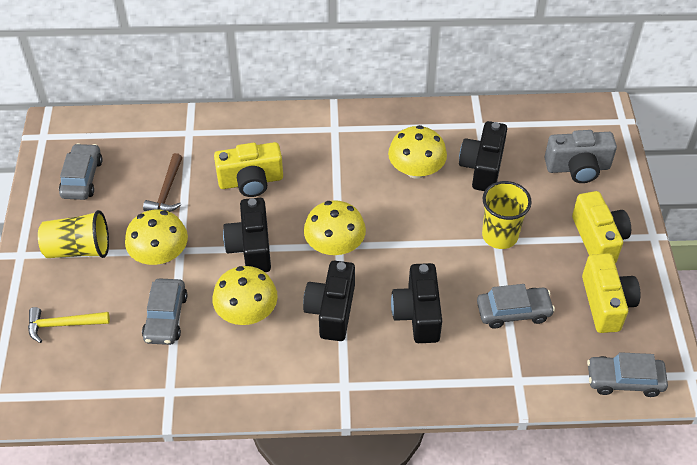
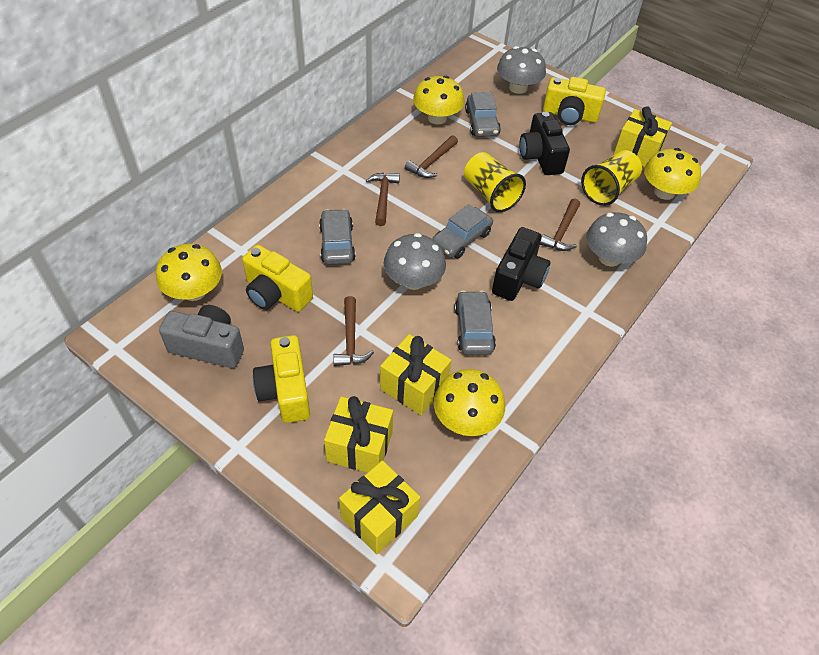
black camera: [223,198,271,272] [303,261,355,341] [391,263,442,343] [459,121,507,191] = 4 -> [492,227,551,301] [519,112,570,175] = 2
brown hammer: [143,153,183,212] = 1 -> [333,296,374,366] [366,173,400,226] [405,135,458,178] [540,199,580,251] = 4
grey mushroom: none = 0 -> [384,233,446,290] [497,46,546,94] [586,212,647,266] = 3
yellow gift: none = 0 -> [324,396,393,473] [339,460,420,555] [380,334,451,415] [613,106,672,167] = 4
yellow hammer: [28,307,110,343] = 1 -> none = 0

